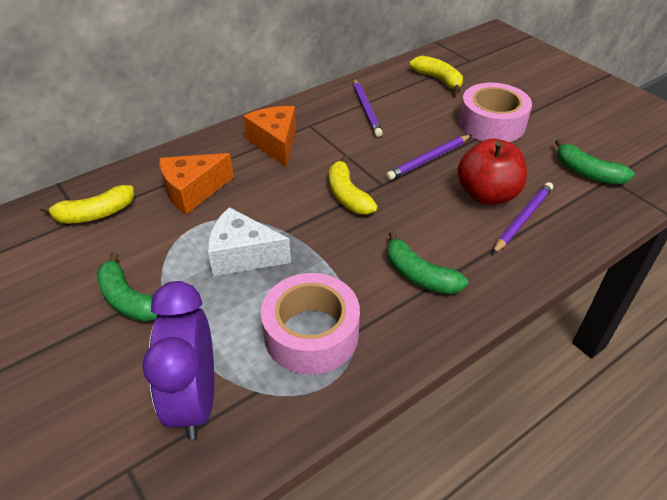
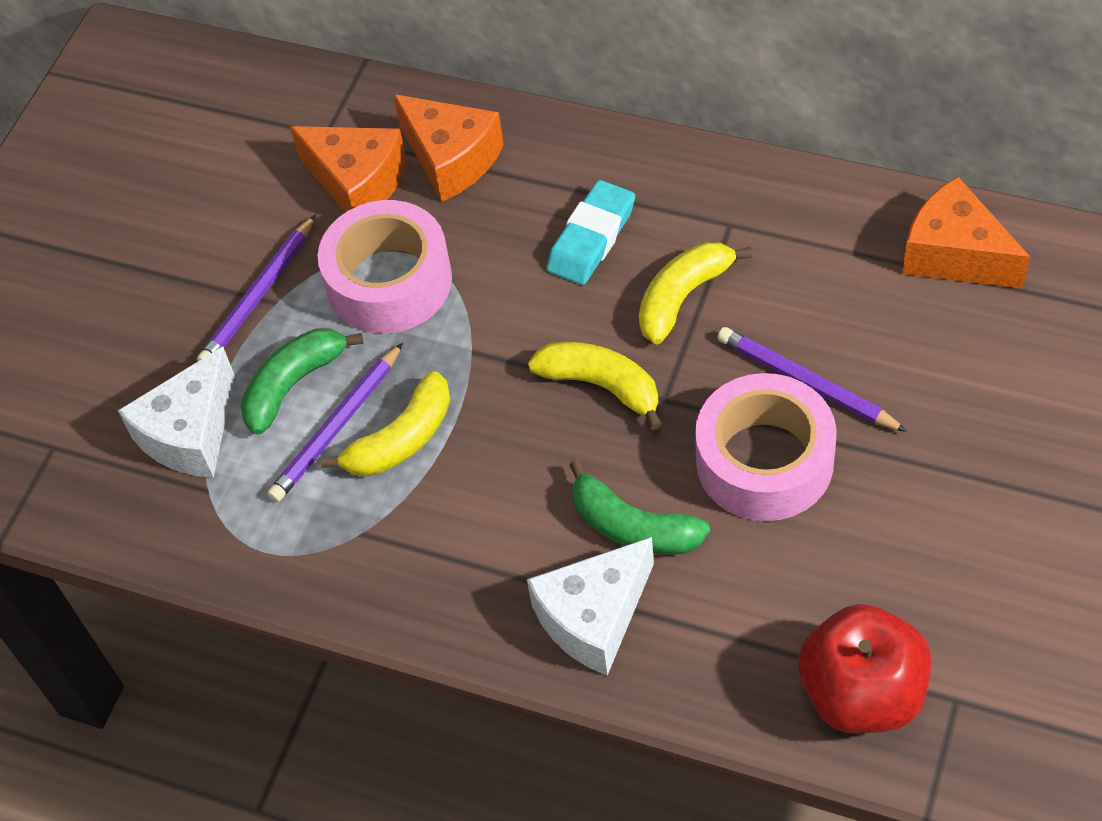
green banana: [97,252,158,322] [387,231,468,294] [555,139,635,184] = 3 -> [240,328,363,435] [570,459,710,555] = 2
orange cheese: [159,153,234,215] [243,106,296,167] = 2 -> [290,126,407,212] [393,94,504,202] [902,177,1030,289] = 3
purple clock: [142,281,214,439] = 1 -> none = 0
turquoise eraser: none = 0 -> [547,180,635,285] = 1
white cheese: [208,207,291,276] = 1 -> [118,346,235,478] [527,537,654,676] = 2

